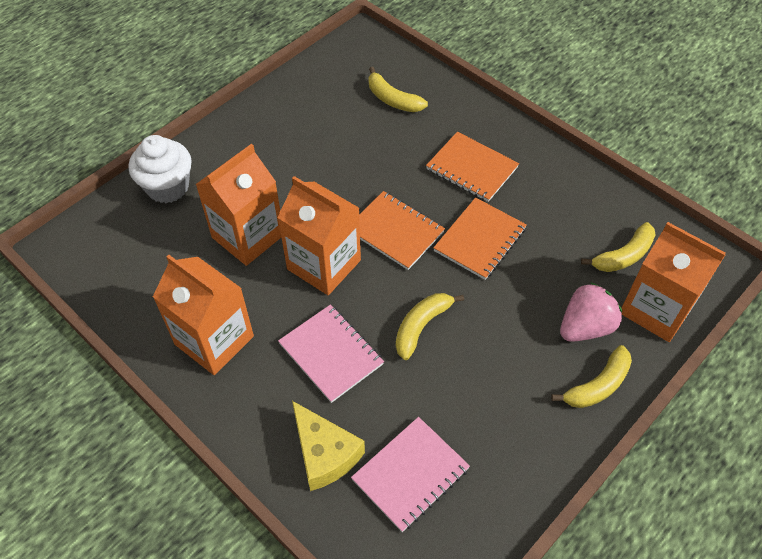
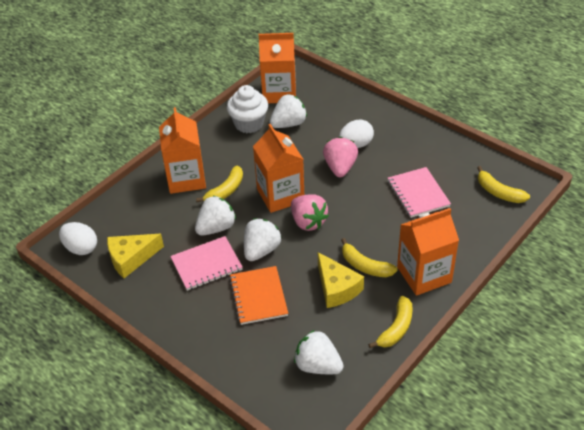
orange notebook: [359,191,445,270] [426,132,519,202] [433,197,527,280] = 3 -> [229,266,288,325] = 1
pink strawberry: [560,282,622,342] = 1 -> [291,194,329,231] [323,137,358,177] = 2
white egg: none = 0 -> [59,222,97,255] [339,120,374,148] = 2
white strawberry: none = 0 -> [195,195,236,236] [244,218,281,261] [270,94,307,128] [294,330,344,374] = 4
yellow cheese: [292,401,365,491] = 1 -> [107,234,164,278] [318,252,364,308] = 2

